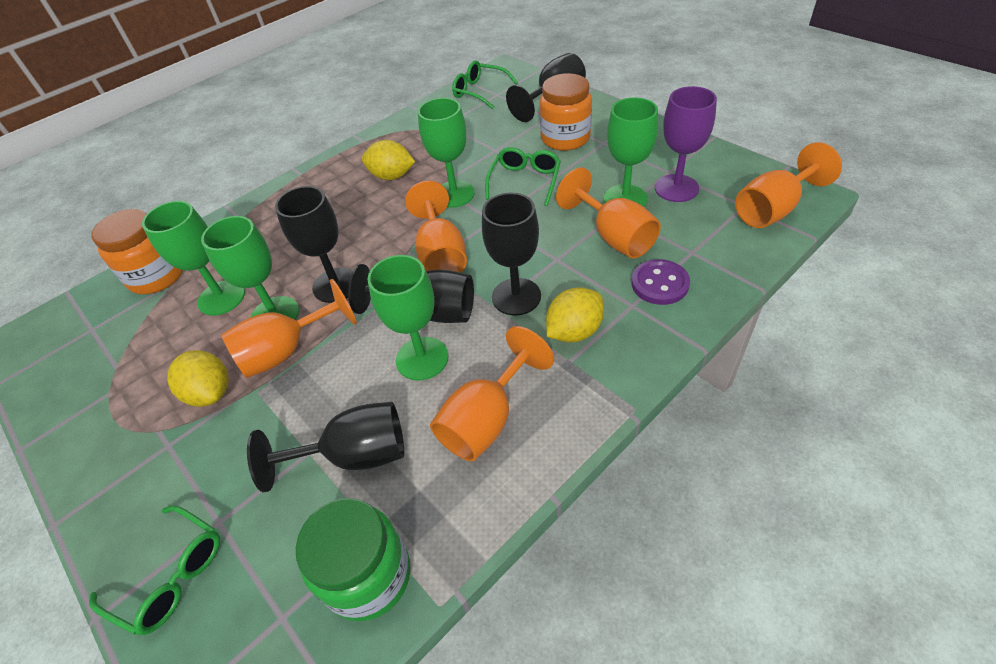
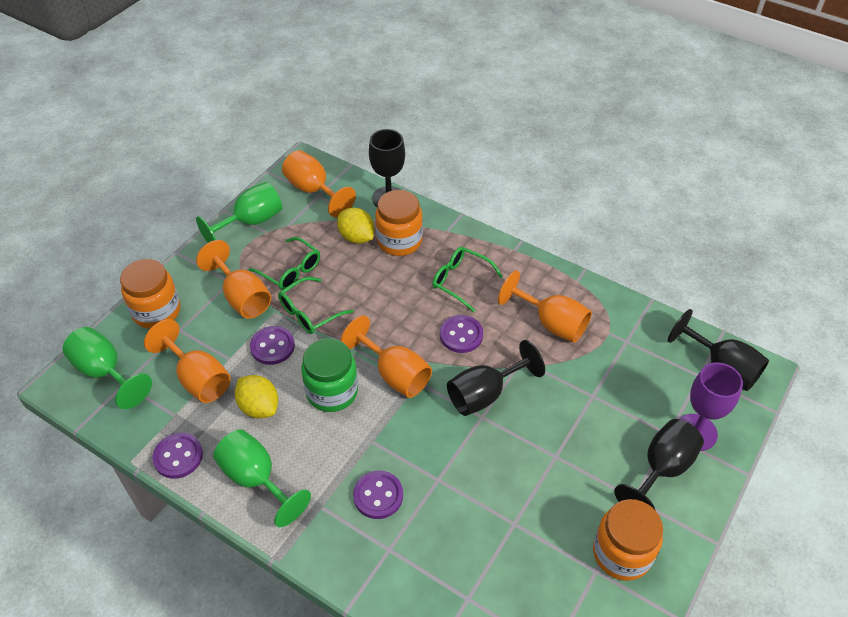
black goblet: [247,402,404,492] [275,186,353,303] [348,264,474,323] [482,193,541,316] [506,53,586,122] = 5 -> [369,129,405,207] [447,340,545,416] [614,419,704,511] [668,309,769,391] = 4
green goblet: [142,201,245,316] [201,216,299,320] [368,255,448,381] [418,98,475,208] [604,97,658,207] = 5 -> [62,327,152,409] [196,182,282,243] [213,429,311,527] = 3
orange jar: [91,209,183,294] [540,73,592,151] = 2 -> [120,259,180,329] [375,190,423,256] [593,499,663,581] = 3
purple button: [631,259,690,305] = 1 -> [152,433,203,479] [250,326,295,365] [353,470,403,519] [440,315,483,353] = 4
yellow lemon: [167,350,229,407] [362,140,415,180] [546,287,604,342] = 3 -> [235,375,278,418] [337,207,374,244] = 2

